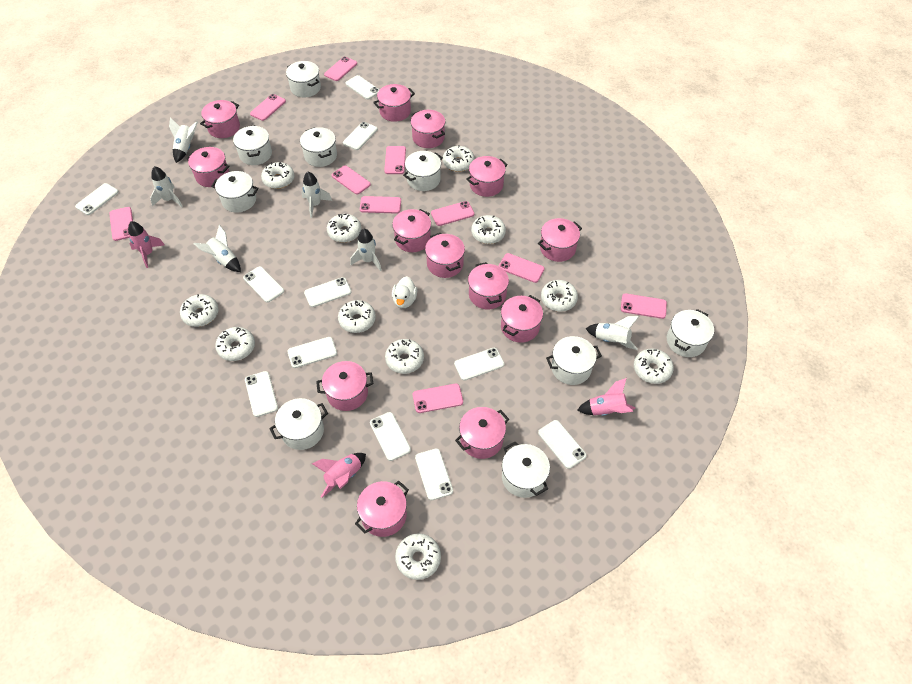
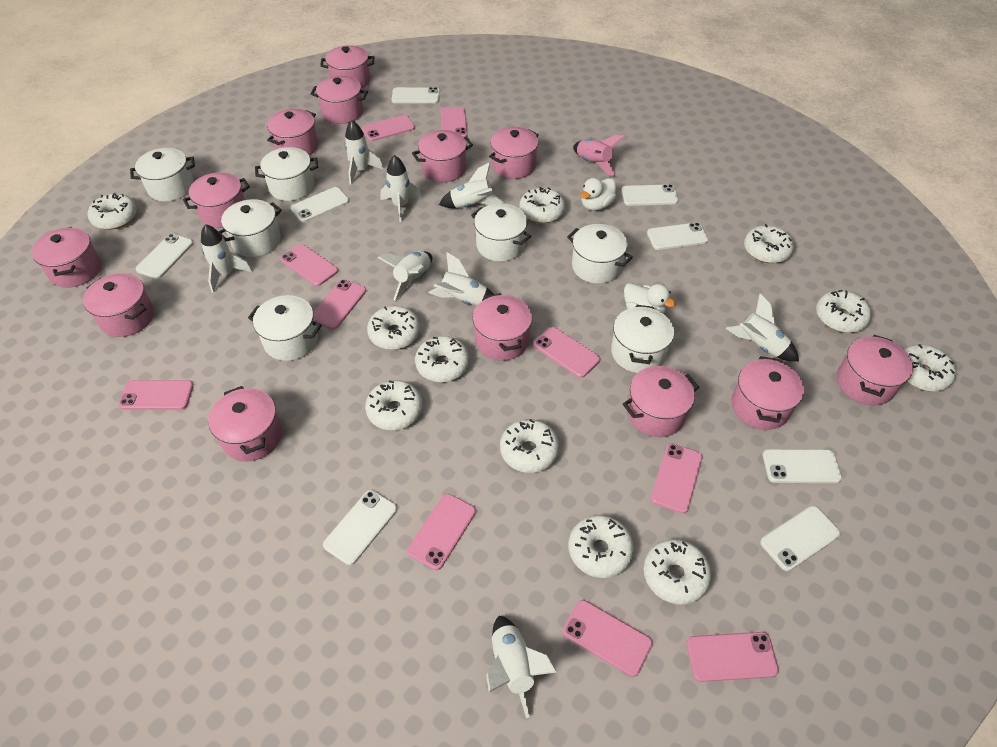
pink rocket: [128,221,165,268] [312,453,366,498] [577,378,635,416] = 3 -> [573,135,626,177] = 1
white duck: [392,276,417,308] = 1 -> [580,178,616,211] [624,283,676,314] = 2
white phone: [75,183,119,215] [243,266,284,303] [245,371,278,417] [287,337,337,368] [304,277,352,307] [343,122,378,150] [345,75,380,100] [370,412,411,461] [415,448,453,500] [454,348,505,381] [538,420,587,469] = 11 -> [136,234,193,279] [290,187,349,222] [323,490,397,565] [392,87,440,103] [621,184,678,206] [647,222,709,250] [760,506,841,571] [763,449,842,483] = 8
white pot: [211,171,259,212] [233,125,272,165] [269,398,328,450] [286,61,321,97] [300,127,337,167] [403,151,443,191] [502,442,550,498] [546,336,602,385] [667,309,714,357] = 9 -> [130,148,195,201] [218,199,282,257] [248,295,322,361] [255,147,318,201] [471,203,531,262] [567,224,633,284] [611,305,674,373] = 7
white rocket: [150,166,183,207] [169,118,198,163] [193,225,241,272] [302,172,332,218] [350,229,382,271] [586,316,639,350] = 6 -> [201,224,252,293] [344,120,383,185] [378,251,432,300] [380,155,422,222] [429,252,494,306] [439,162,504,208] [486,616,557,718] [726,293,799,362] = 8

